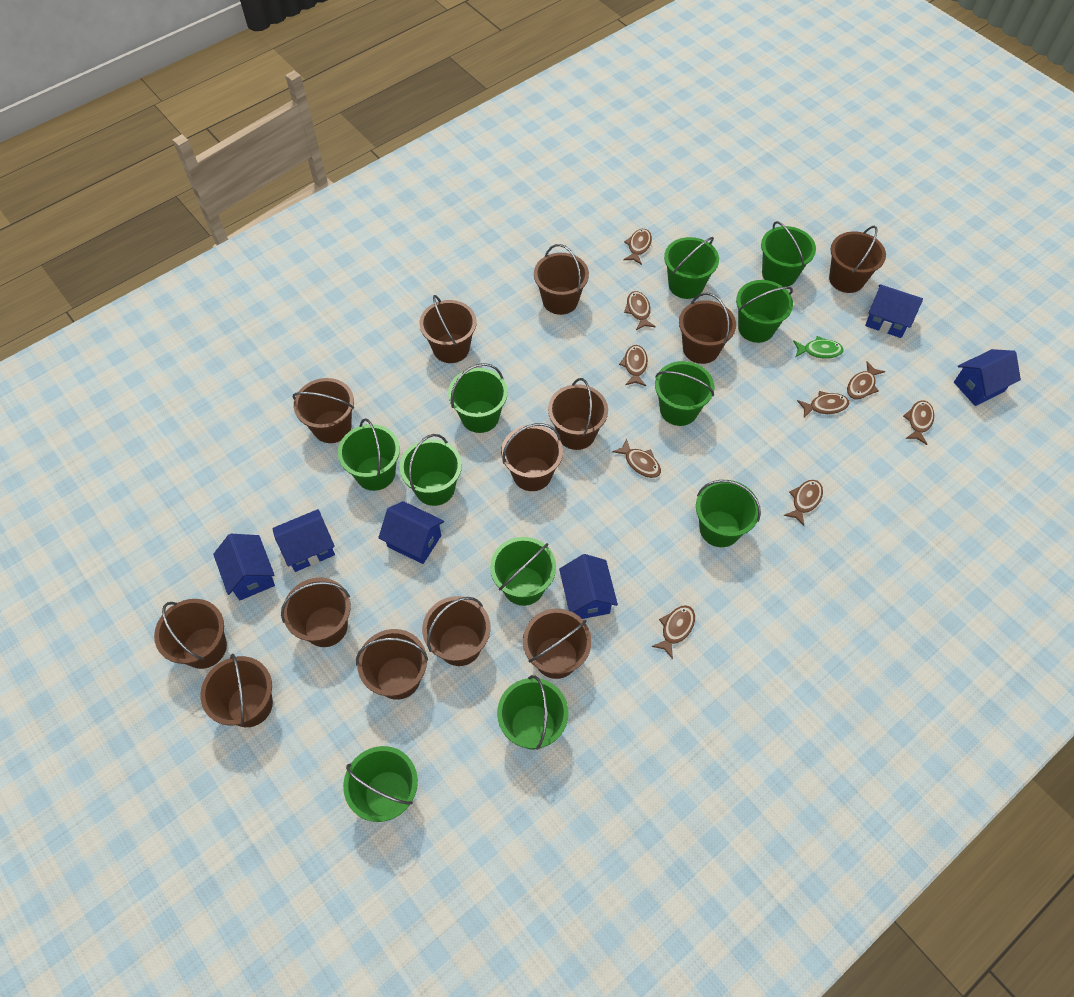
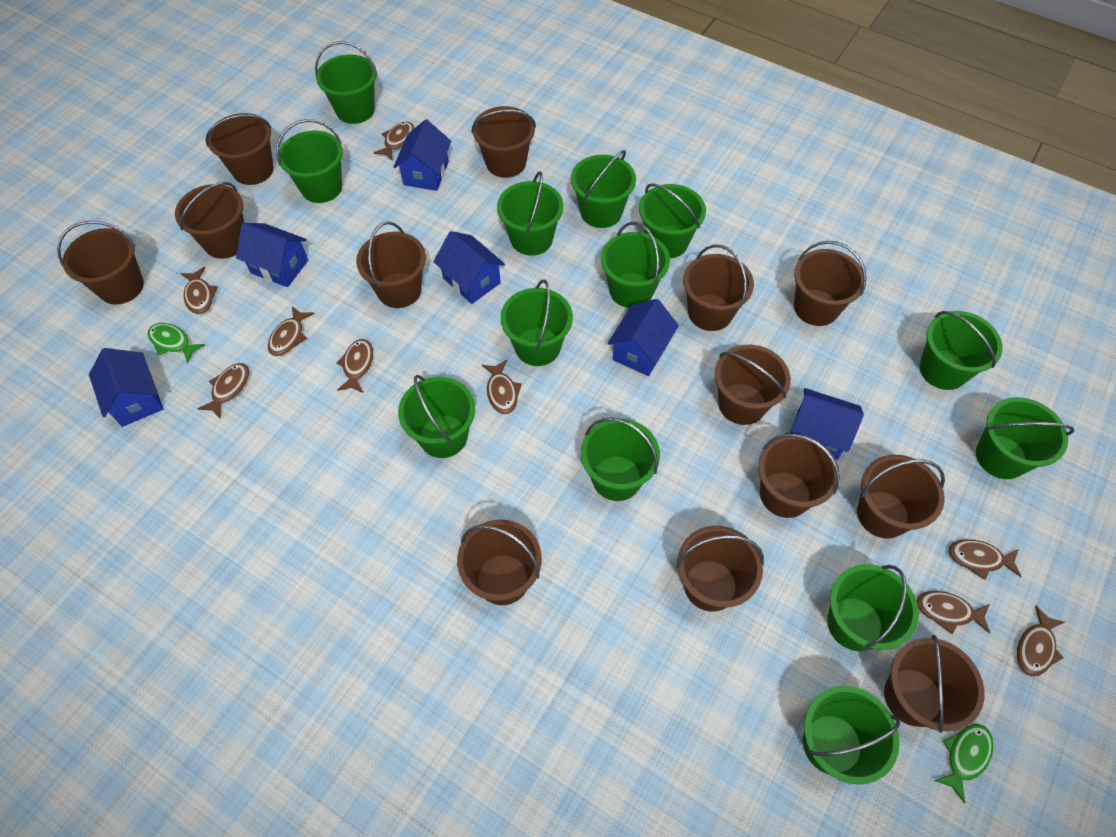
green bucket: [338,418,400,491] [343,746,418,822] [399,434,462,506] [448,363,508,433] [490,537,556,606] [497,675,569,750] [655,361,714,426] [664,237,719,299] [696,480,761,547] [736,280,793,343] [761,221,816,287] = 11 -> [276,119,343,203] [315,41,378,124] [398,375,475,458] [497,171,564,256] [501,280,573,366] [571,150,636,228] [581,418,660,501] [601,222,670,308] [639,183,706,258] [803,686,900,785] [827,564,919,651] [919,311,1003,390] [976,397,1074,479] = 13
green fish: [793,336,844,359] = 1 -> [148,323,205,363] [934,724,994,804] = 2

